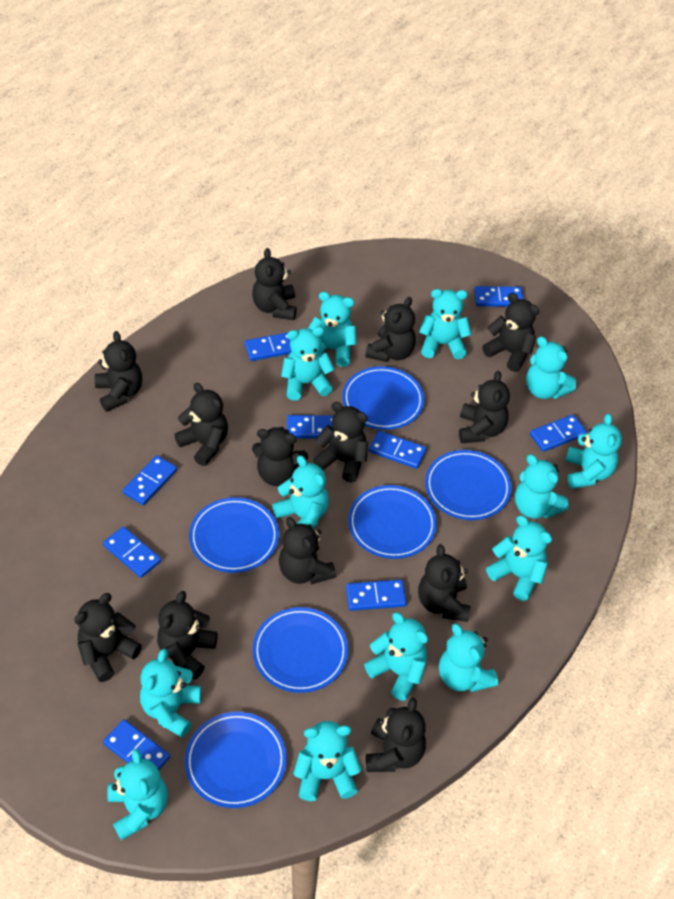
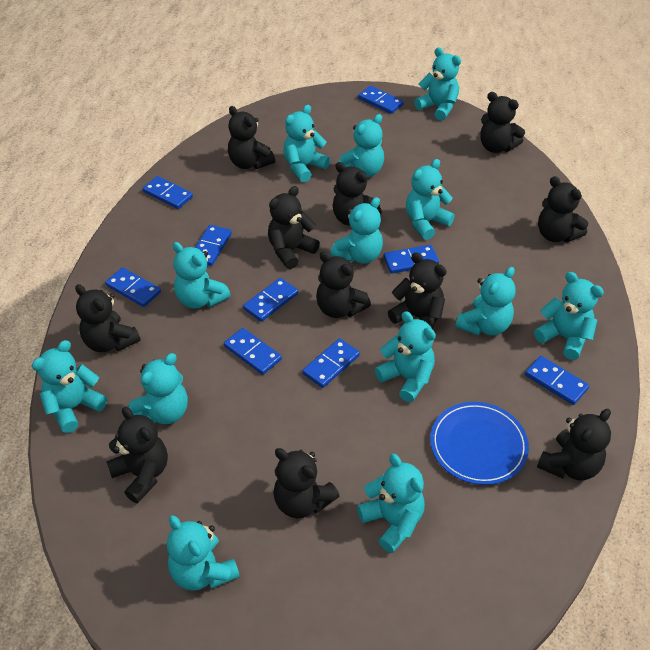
black teddy bear: [74,593,142,682] [95,331,142,412] [157,591,217,680] [174,383,228,466] [252,248,297,320] [252,427,308,486] [279,517,336,585] [313,402,368,483] [365,297,416,362] [366,697,426,772] [418,544,471,622] [459,371,510,443] [482,293,539,372] = 13 -> [75,284,141,352] [106,407,168,503] [228,106,275,169] [268,186,320,269] [273,448,339,518] [316,251,371,318] [332,162,382,226] [388,252,447,329] [480,92,525,153] [537,409,611,481] [538,176,588,242] = 11
blue plate: [184,712,287,808] [189,497,279,573] [252,607,348,693] [342,366,424,430] [348,485,437,559] [425,450,512,520] = 6 -> [430,402,529,485] = 1

